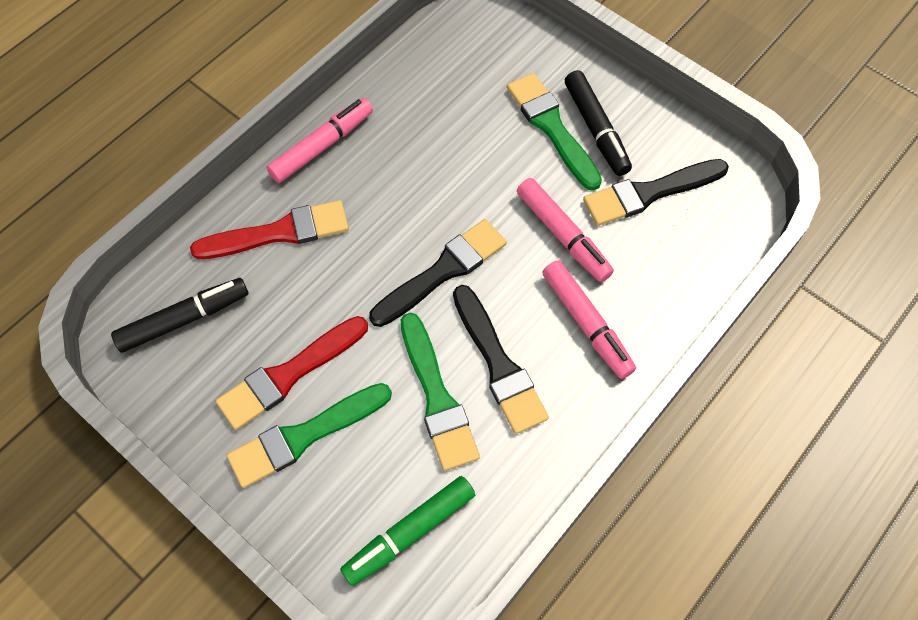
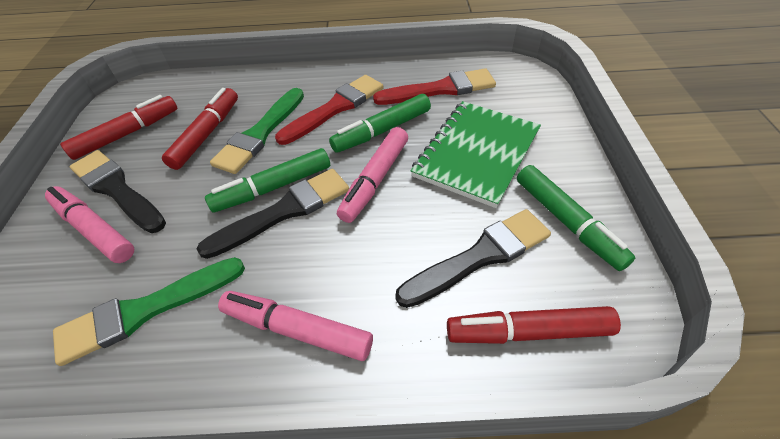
black marker: [111,278,249,353] [565,70,632,176] = 2 -> none = 0
green brush: [227,383,392,488] [401,313,480,471] [507,73,602,191] = 3 -> [53,257,245,366] [210,88,304,174] = 2
green marker: [340,476,475,586] = 1 -> [205,148,330,213] [329,94,431,153] [517,165,635,271] = 3
green notebook: none = 0 -> [411,101,541,208] = 1
red marker: none = 0 -> [60,95,178,160] [162,88,238,170] [447,306,621,344] = 3

